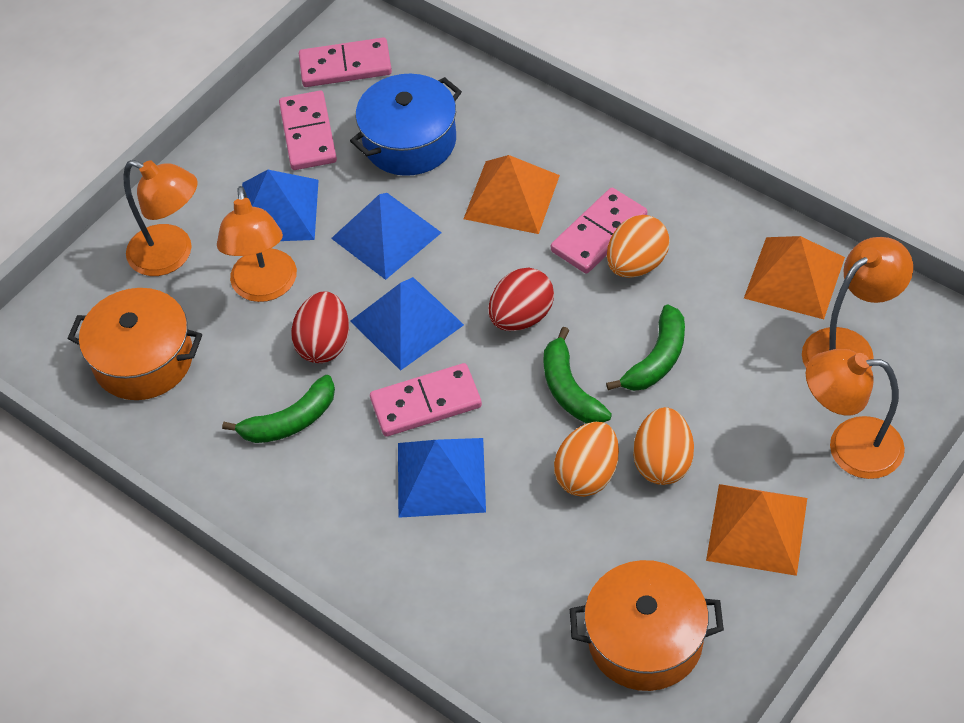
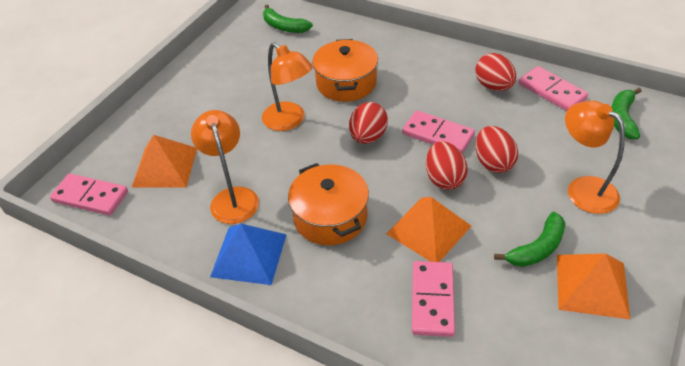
blue pot: [350,74,462,176] = 1 -> none = 0
blue pyramid: [242,170,319,241] [331,193,442,280] [350,277,464,371] [398,438,486,518] = 4 -> [210,224,287,285] = 1
orange egg: [554,422,619,497] [607,215,670,278] [633,407,694,485] = 3 -> none = 0
orange lamp: [123,160,198,276] [217,186,297,302] [802,237,913,367] [806,349,905,479] = 4 -> [191,110,259,224] [262,42,313,131] [565,101,625,214] = 3
red egg: [291,292,349,363] [489,268,554,331] = 2 -> [349,102,388,144] [426,141,468,190] [475,53,516,91] [476,126,518,173] = 4

